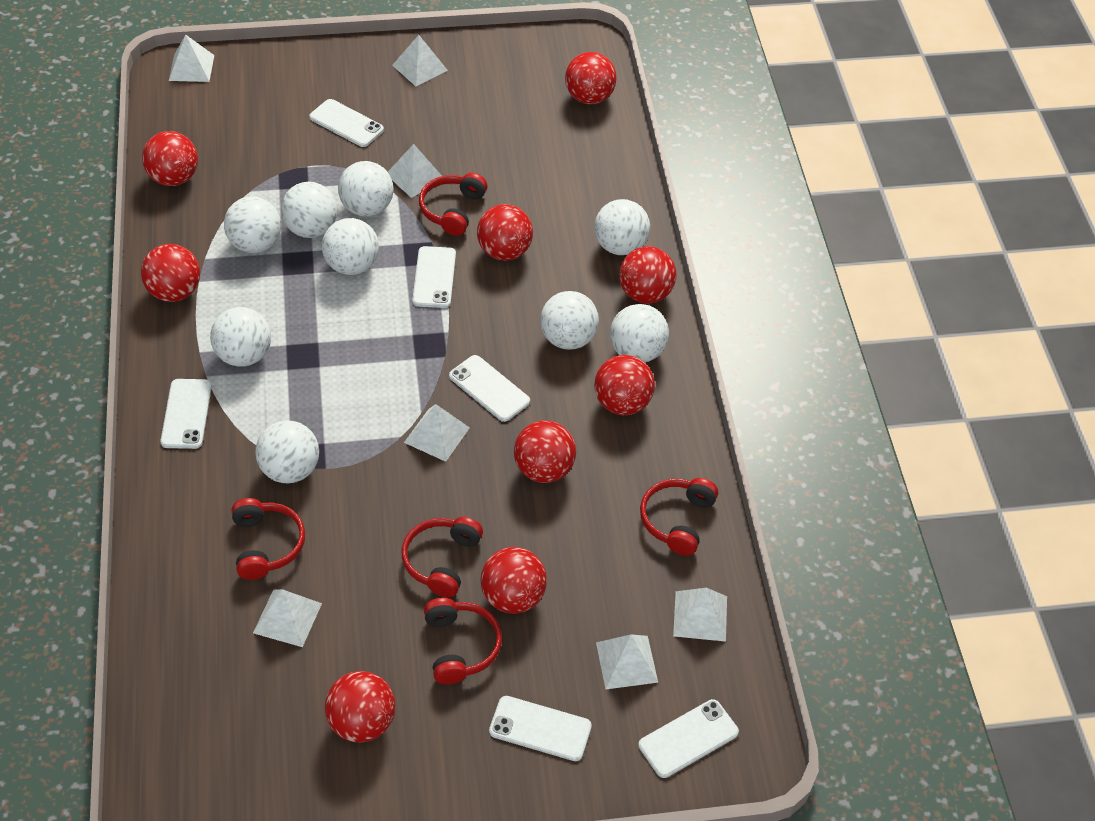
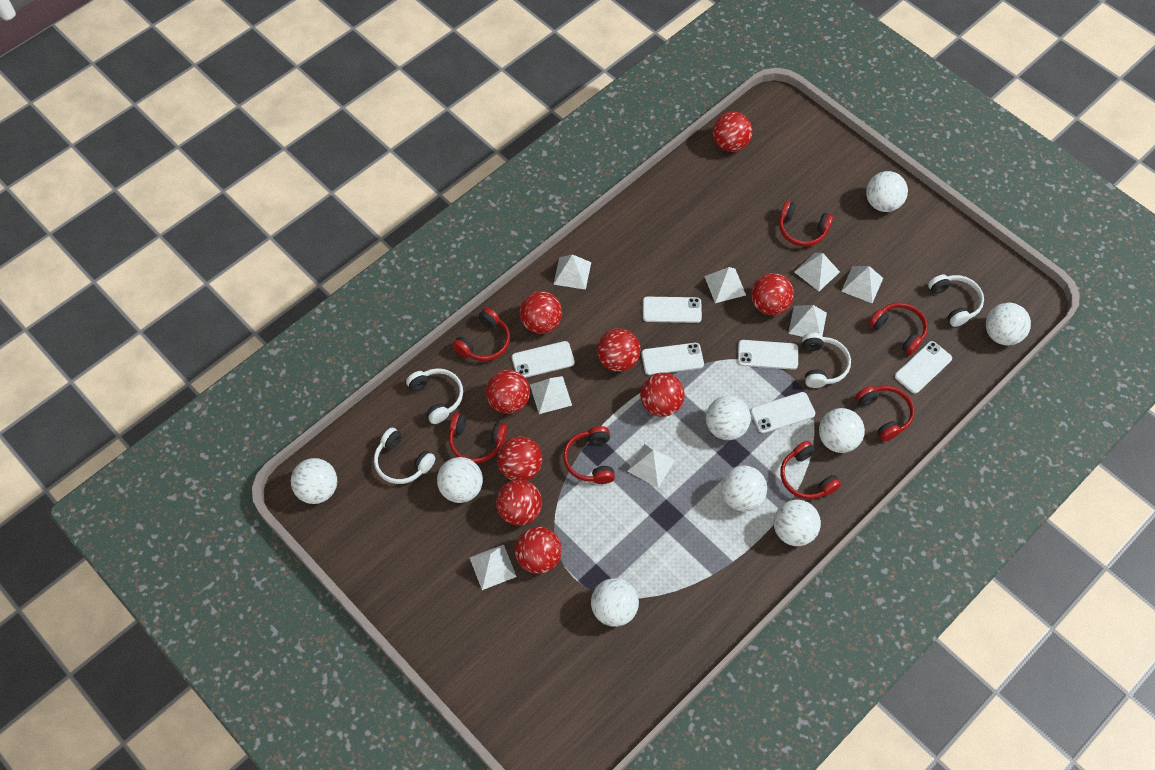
red headphones: [231,498,305,580] [402,517,483,598] [419,173,487,236] [424,598,502,684] [640,478,718,556] = 5 -> [449,413,508,463] [452,307,510,361] [563,426,615,484] [779,201,833,246] [780,441,841,499] [856,385,915,441] [869,302,928,355] = 7
white headphones: none = 0 -> [374,428,435,484] [406,368,463,424] [802,333,851,388] [928,274,984,327] = 4
white pyramid: [169,35,214,82] [253,589,322,647] [388,144,442,198] [392,35,448,86] [404,404,470,462] [596,634,658,689] [673,588,727,642] = 7 -> [469,545,517,590] [530,376,572,414] [553,254,591,290] [627,444,675,488] [704,267,746,303] [788,305,827,337] [794,253,840,291] [841,266,883,303] = 8

